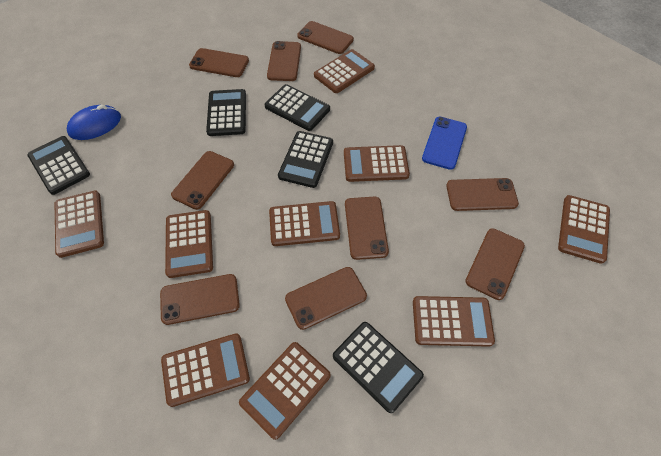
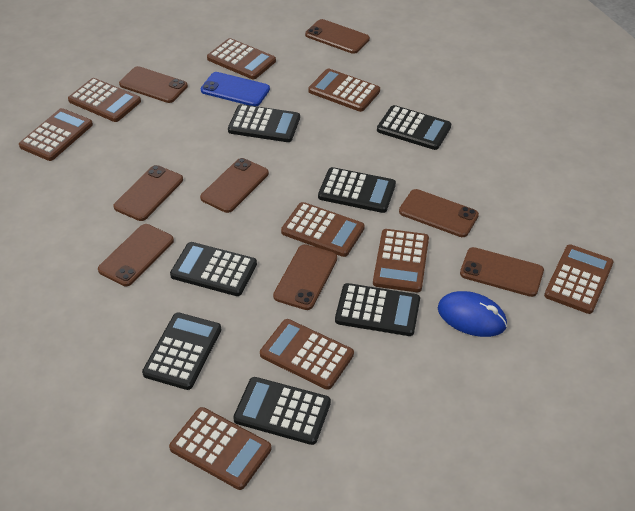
black calculator: [27,136,90,195] [206,89,246,136] [265,84,330,131] [278,131,333,188] [333,322,424,413] = 5 -> [142,313,221,390] [170,242,257,296] [228,104,300,142] [233,377,331,445] [318,167,396,213] [335,283,420,336] [377,105,451,150] = 7
brown phone: [160,274,240,325] [171,151,234,210] [189,48,249,77] [267,41,301,81] [285,267,367,330] [297,21,354,54] [345,197,389,260] [446,178,519,211] [465,228,525,300] = 9 -> [98,224,174,286] [114,165,183,221] [119,66,188,103] [200,158,269,213] [273,244,337,310] [305,19,370,54] [399,189,479,237] [460,247,544,297] = 8

